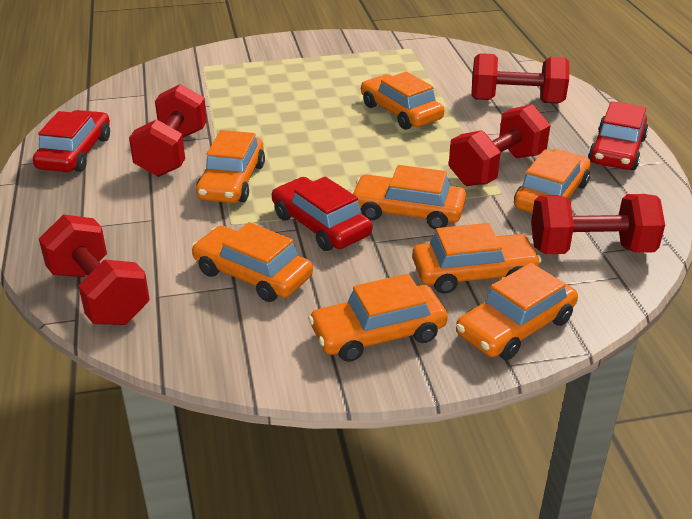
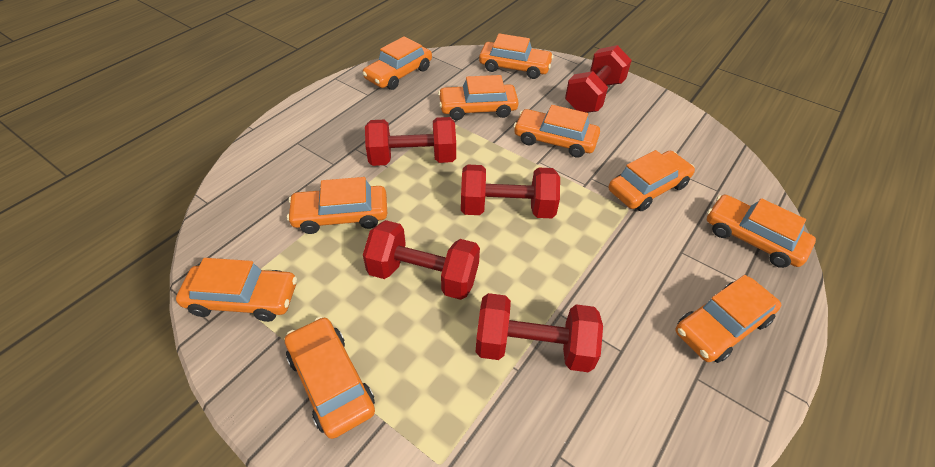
orange car: [192,222,313,302] [196,130,265,203] [308,274,448,362] [351,165,466,230] [361,71,444,130] [412,223,541,294] [456,263,578,360] [514,149,591,213] = 8 -> [176,258,297,322] [285,317,375,439] [287,177,387,234] [362,36,432,90] [438,75,519,120] [479,33,554,79] [513,105,600,158] [609,150,695,211] [675,275,781,363] [707,195,816,268] = 10
red car: [33,110,110,172] [272,176,372,251] [588,101,648,170] = 3 -> none = 0

